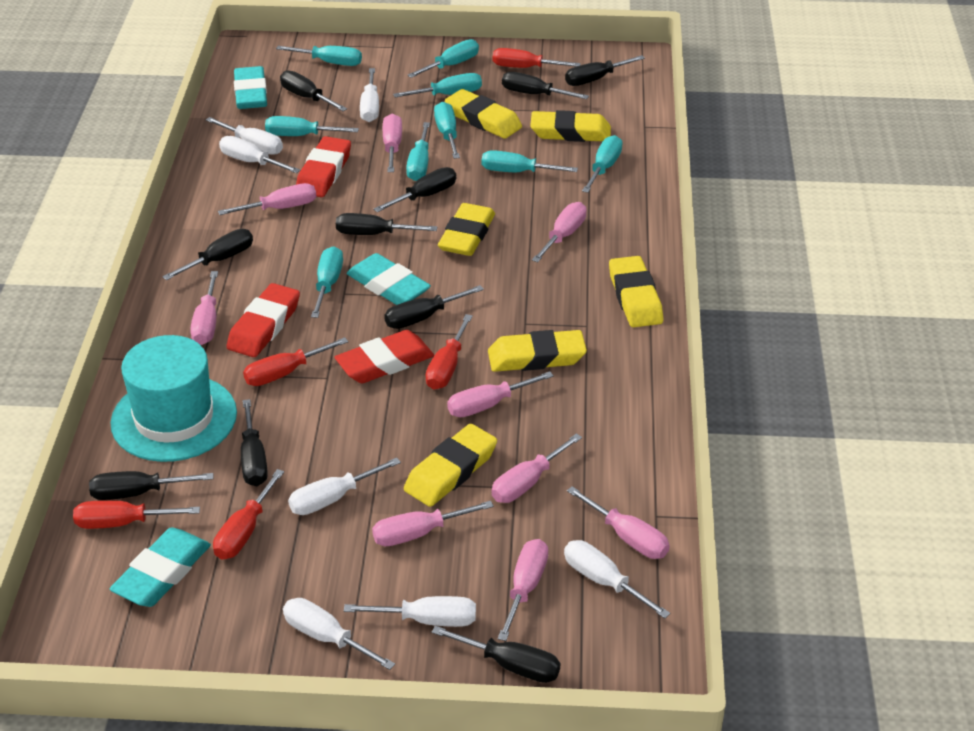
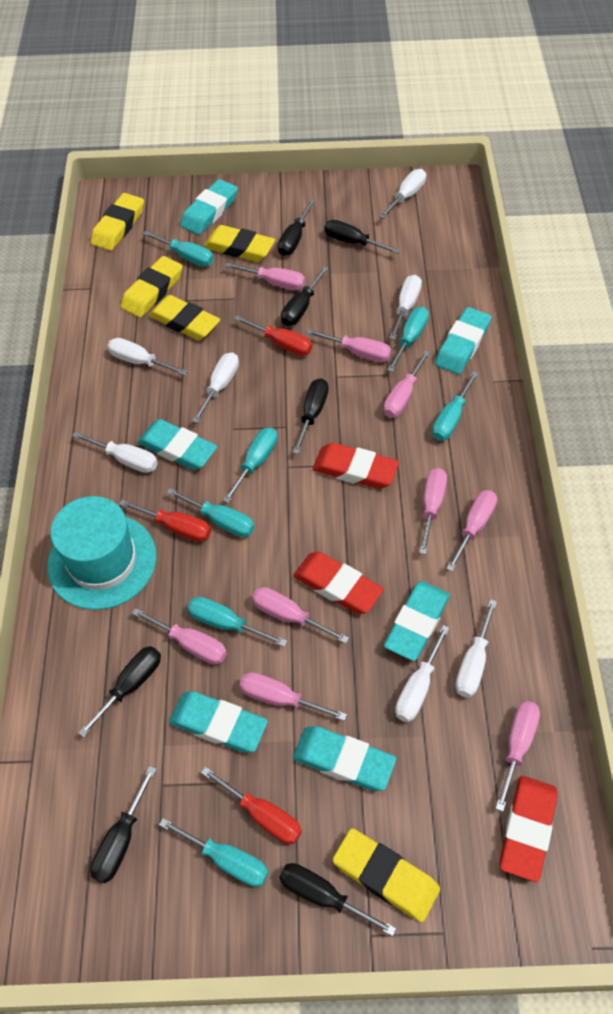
black screwdriver: [89,471,213,500] [162,229,253,280] [241,399,268,486] [280,70,347,111] [336,213,437,235] [373,167,456,212] [384,285,484,329] [432,626,560,683] [502,72,589,99] [565,55,645,86] = 10 -> [78,646,161,738] [90,766,156,884] [278,199,315,256] [279,863,396,936] [281,266,329,326] [293,378,329,454] [324,220,400,254] = 7
red screwdriver: [73,500,200,529] [213,469,284,559] [243,337,348,386] [426,314,473,390] [493,48,581,68] = 5 -> [119,499,211,542] [201,767,302,844] [234,316,312,356] = 3
turquoise eraser: [110,528,211,607] [234,66,267,109] [347,253,431,305] = 3 -> [137,419,217,470] [169,691,268,753] [180,179,238,235] [293,726,396,791] [384,581,450,661] [435,307,491,374] = 6
turquoise screwdriver: [265,116,359,136] [276,46,362,66] [311,246,343,318] [393,73,482,98] [406,122,430,181] [407,39,479,78] [434,102,460,159] [482,150,578,172] [582,135,623,193] = 9 -> [143,231,214,267] [159,818,269,887] [166,488,255,537] [187,597,287,647] [223,427,278,503] [387,307,429,372] [432,371,479,441] = 7
yellow eraser: [404,424,497,507] [438,203,495,256] [445,89,522,139] [488,330,587,372] [530,110,611,142] [609,256,663,327] = 6 -> [91,193,144,251] [121,256,183,318] [149,295,220,340] [204,225,275,262] [333,828,440,922] = 5

